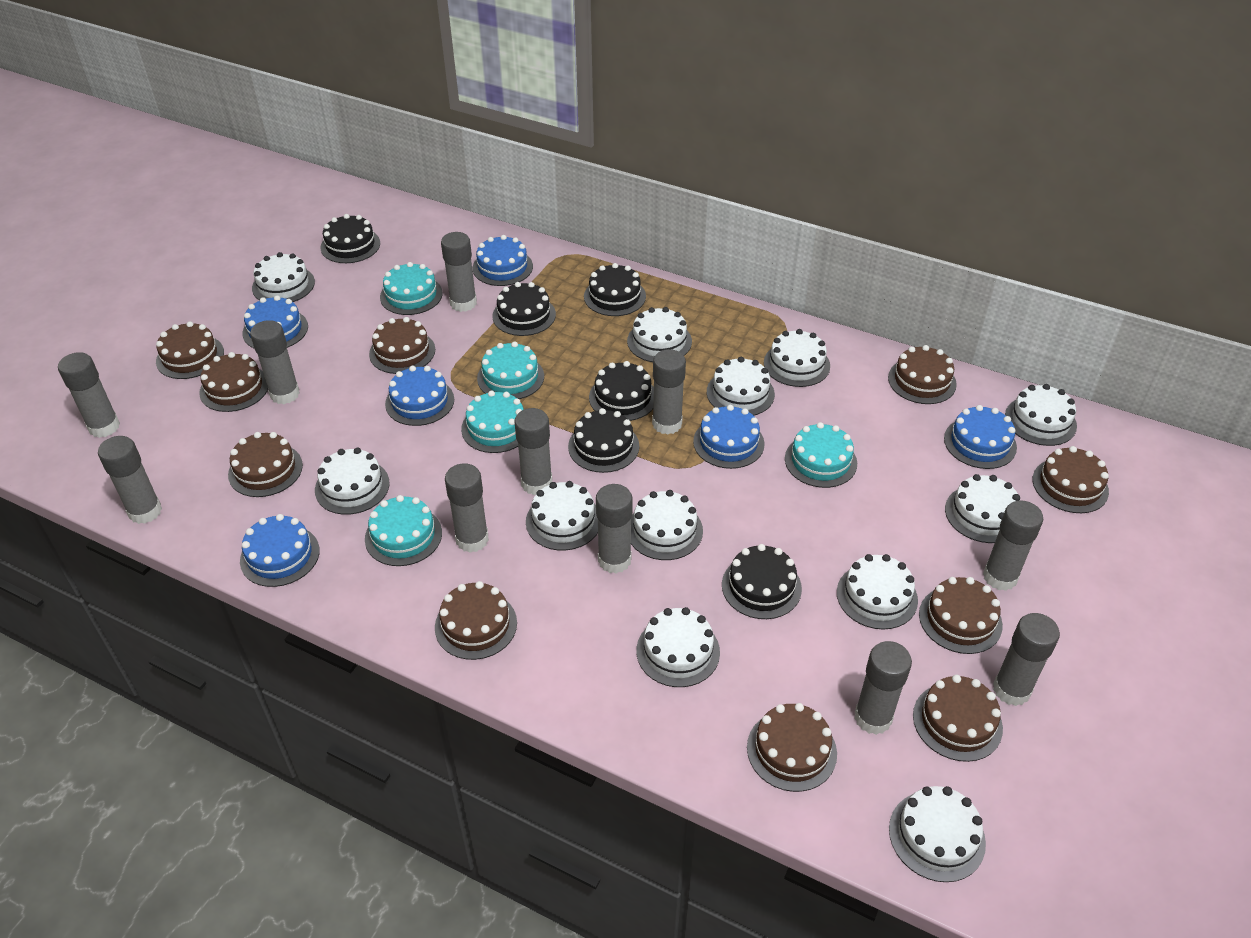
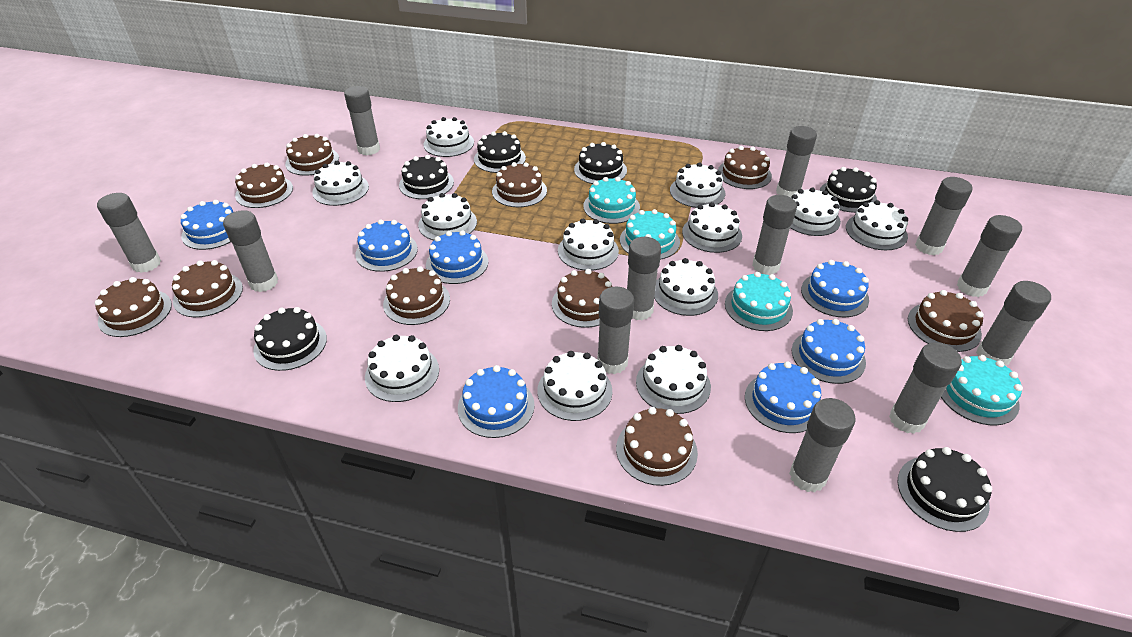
blue cake: [240,514,320,587] [242,295,308,348] [385,366,454,426] [472,235,533,286] [693,405,764,469] [944,405,1017,469] = 6 -> [181,200,233,250] [355,220,418,272] [426,230,488,284] [458,365,535,438] [745,361,821,433] [792,319,866,384] [801,260,869,317] = 7
grey glue stick: [58,352,120,438] [98,436,162,524] [250,320,300,404] [441,232,477,312] [445,463,489,553] [514,408,552,495] [596,484,633,573] [652,349,686,435] [854,641,912,735] [983,500,1043,591] [993,613,1060,706] = 11 -> [97,193,161,273] [223,210,278,292] [344,86,380,155] [597,286,634,374] [627,237,661,320] [752,195,797,275] [776,126,817,197] [789,398,856,492] [889,342,962,434] [915,177,973,256] [957,215,1022,297] [976,281,1051,366] = 12
turquoise cake: [365,495,442,566] [380,262,443,315] [461,390,524,453] [477,342,544,399] [785,422,857,488] = 5 -> [583,177,640,224] [620,209,680,260] [725,272,793,331] [941,355,1023,425] = 4

